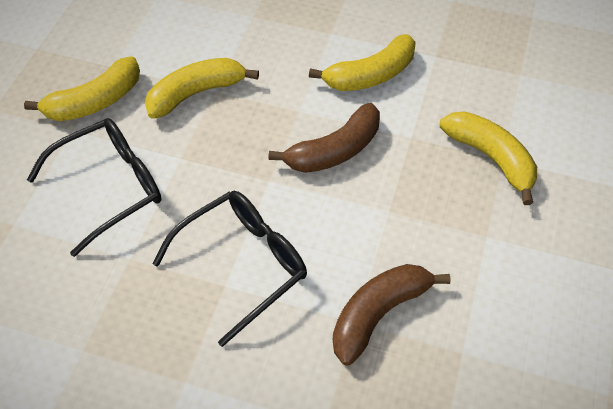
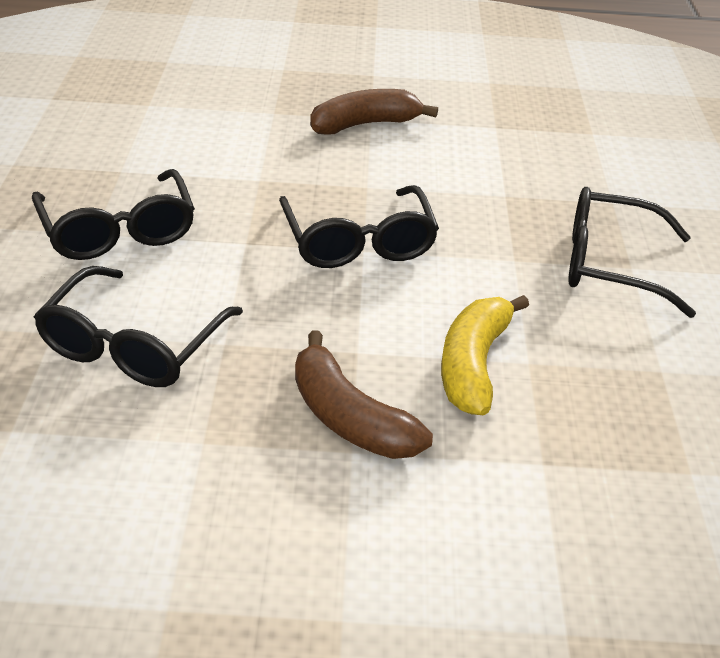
black glasses: [27,118,162,257] [152,191,307,347] = 2 -> [32,169,195,260] [34,266,243,387] [279,185,439,268] [568,187,696,318] = 4
yellow banana: [24,57,140,121] [145,58,259,119] [309,34,416,91] [440,111,537,205] = 4 -> [441,295,529,415] = 1

